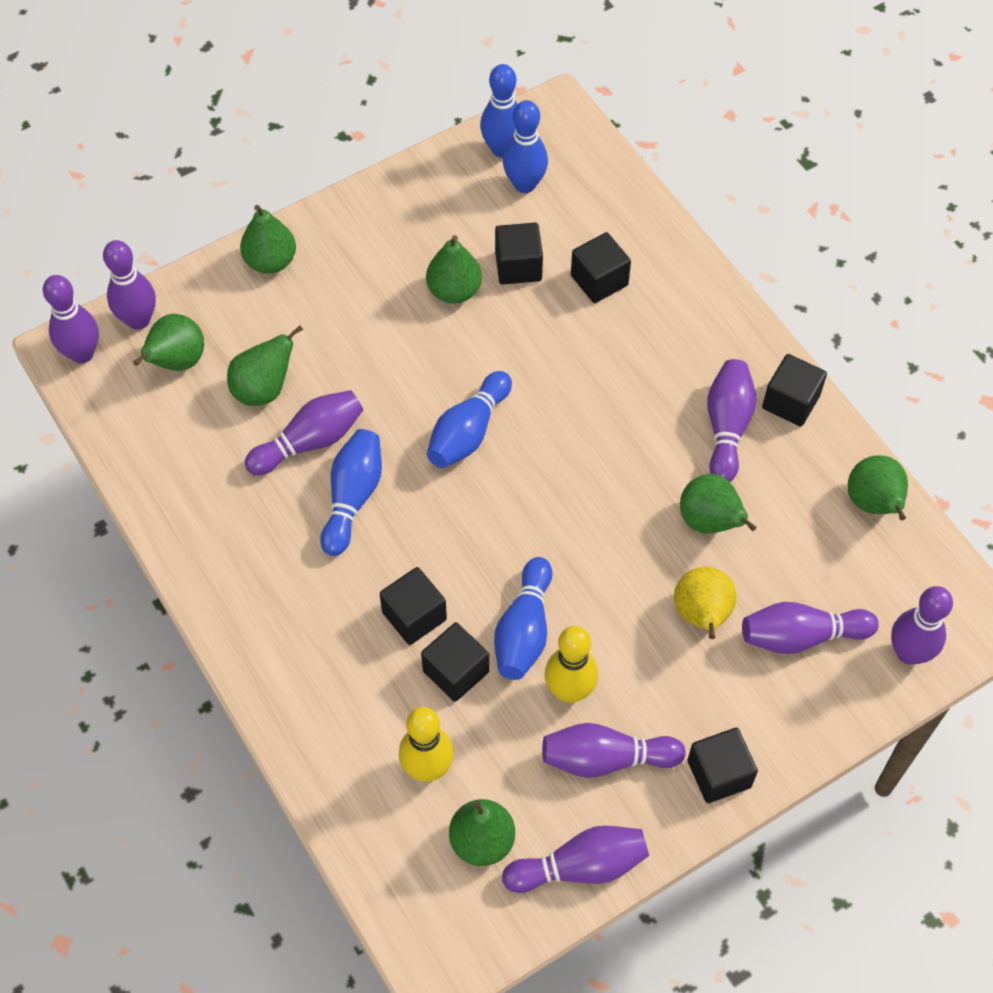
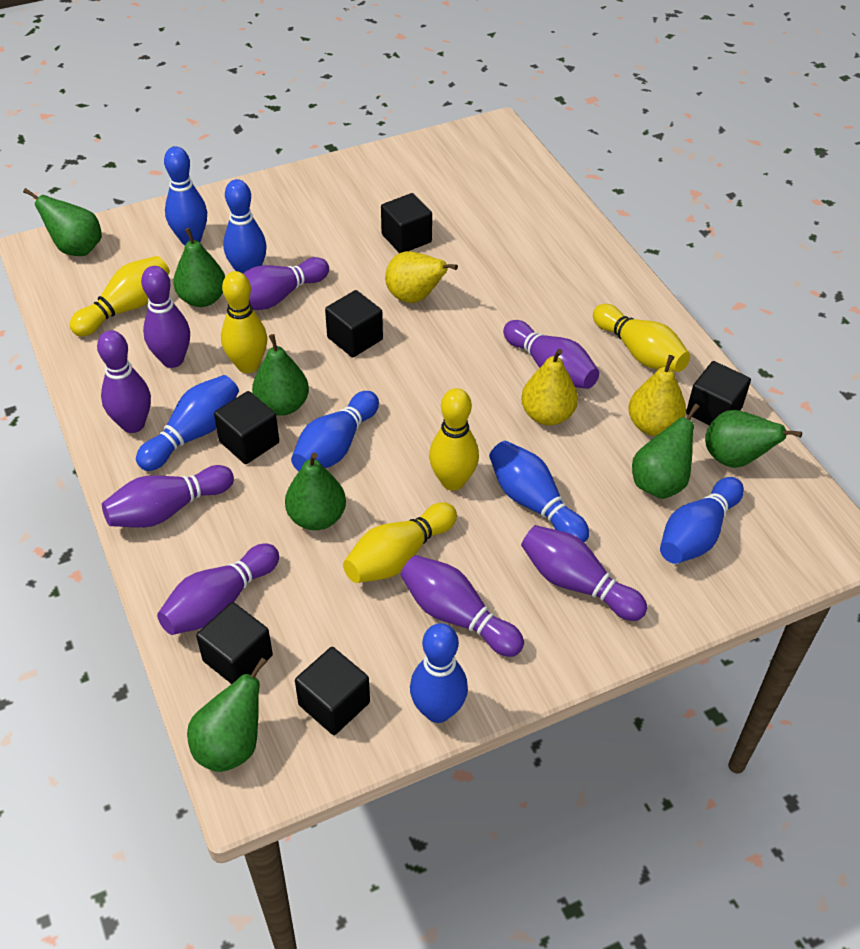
blue bowling pin: [320,429,382,556] [427,371,512,468] [480,64,518,158] [494,557,553,680] [503,100,548,193] = 5 -> [136,375,239,471] [164,146,207,245] [223,179,267,273] [291,391,379,471] [410,623,468,723] [489,441,589,543] [660,477,744,564] = 7
yellow bowling pin: [399,707,454,782] [545,626,598,703] = 2 -> [69,256,170,336] [221,271,267,373] [343,502,457,583] [429,388,479,491] [593,304,690,372] = 5
yellow pear: [674,567,737,639] = 1 -> [385,251,458,303] [521,349,578,426] [628,355,686,436] = 3

